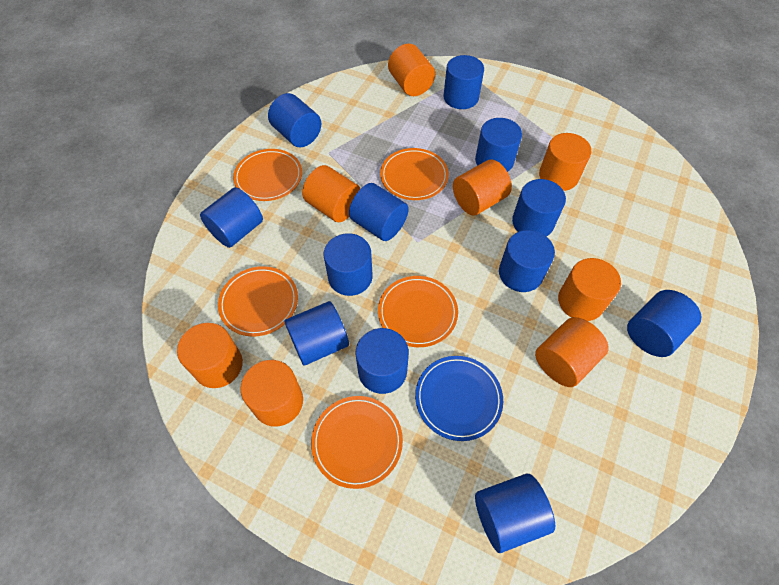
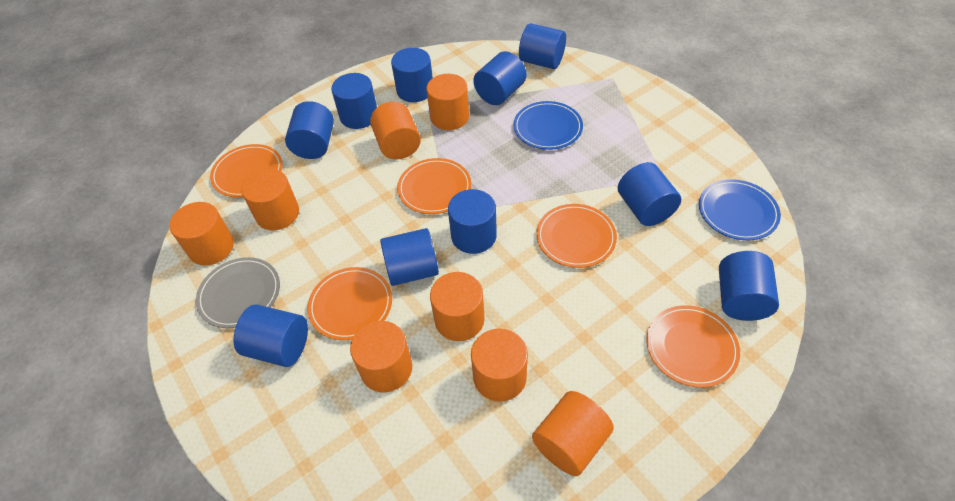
blue cylinder: [200,187,263,248] [268,93,321,147] [284,301,349,366] [324,233,373,296] [349,183,409,241] [355,328,409,394] [443,55,484,109] [475,118,522,172] [475,474,555,553] [499,230,555,292] [512,179,566,236] [627,290,702,357] = 12 -> [233,304,308,367] [285,101,334,159] [331,73,377,129] [380,228,439,286] [391,48,433,102] [448,189,497,254] [473,51,526,105] [519,23,566,69] [618,162,681,226] [719,251,779,321] = 10
blue plate: [415,356,503,441] = 1 -> [513,101,583,150] [699,179,781,240] = 2
grey plate: none = 0 -> [196,257,280,328] = 1

